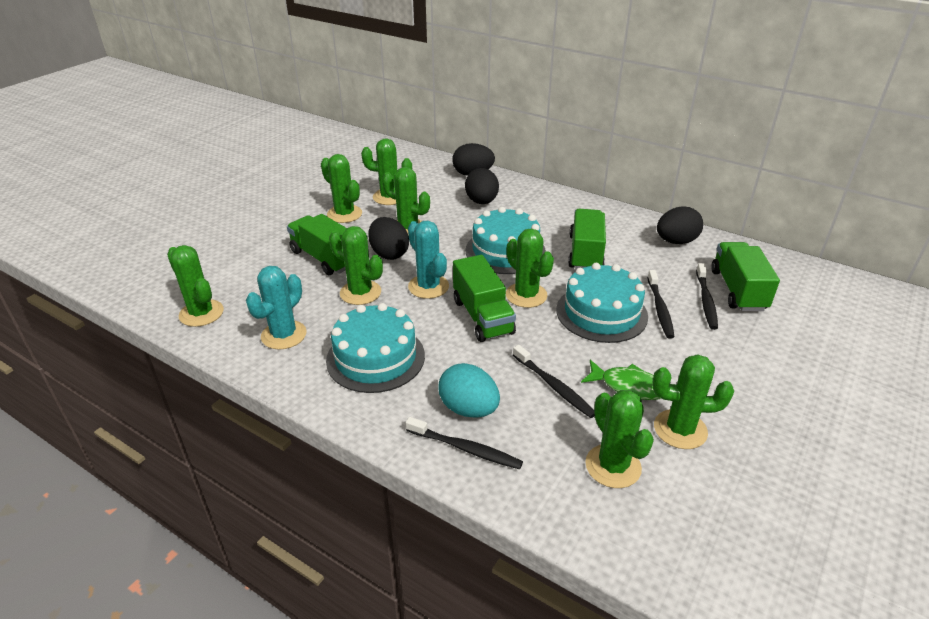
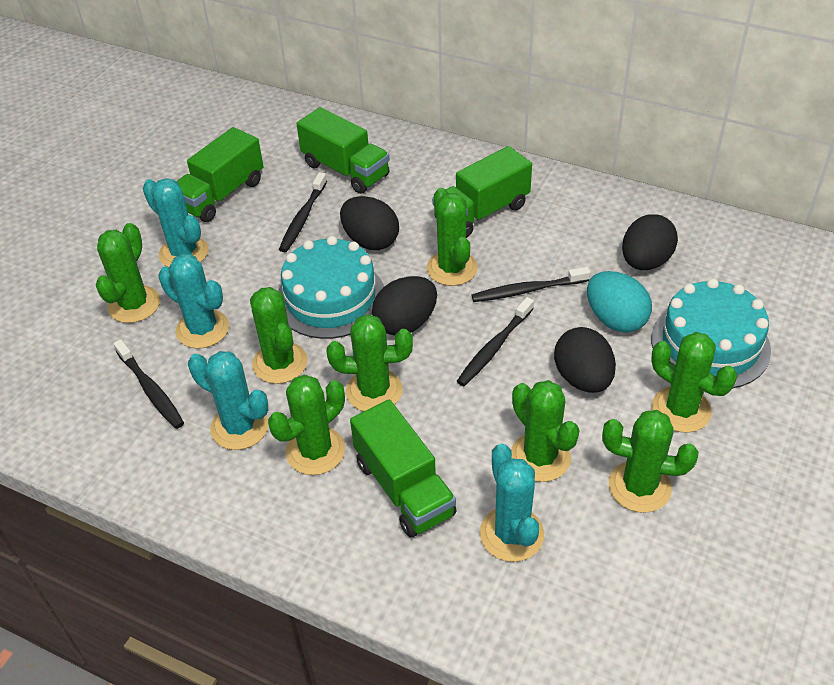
green fish: [581,360,661,400] = 1 -> none = 0
turquoise cactus: [246,266,307,350] [408,221,449,299] = 2 -> [143,178,208,267] [158,254,229,349] [188,351,269,450] [480,444,544,562] = 4
turquoise cake: [326,303,425,393] [465,207,546,274] [556,263,648,343] = 3 -> [278,236,384,339] [651,278,771,388] = 2

